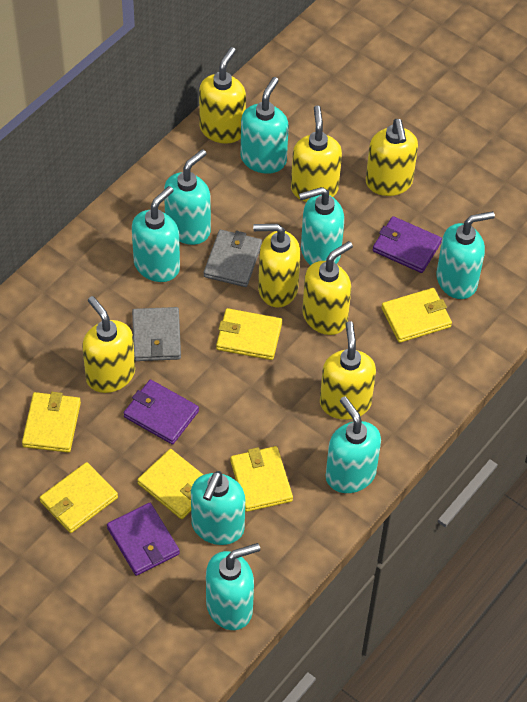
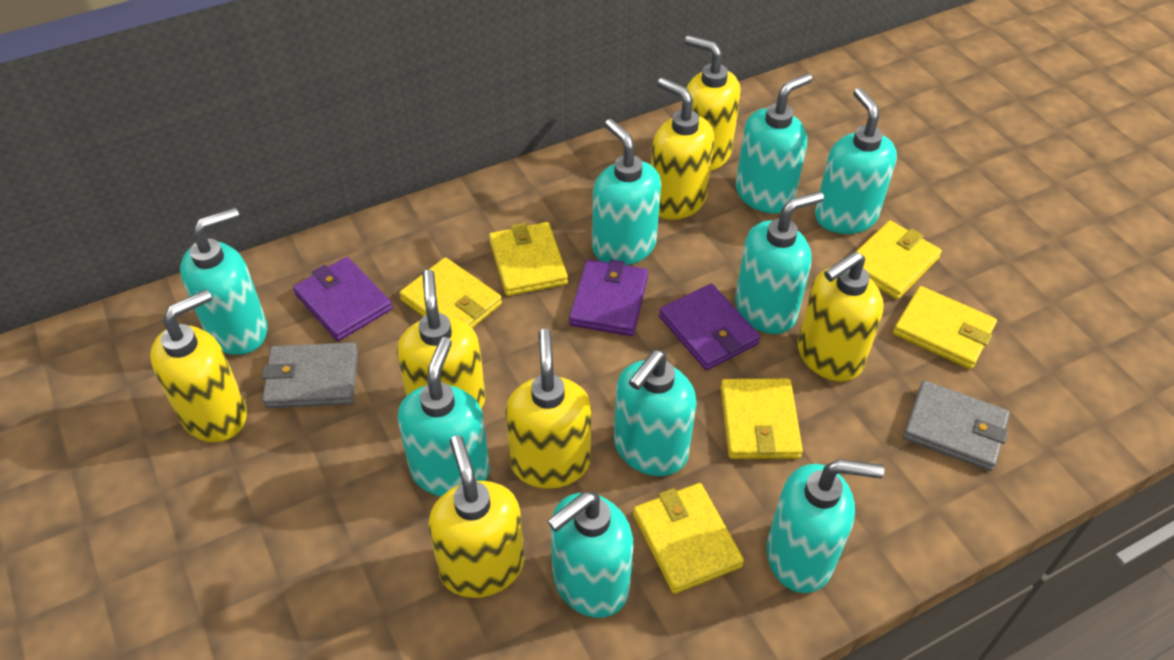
turquoise soap dispenser: [132,186,180,282] [164,149,211,245] [191,471,245,545] [206,543,260,630] [241,77,289,174] [299,187,344,265] [326,396,381,493] [436,211,495,299] = 8 -> [180,207,267,355] [398,337,490,496] [547,492,633,618] [592,119,661,265] [614,350,697,476] [735,73,812,213] [735,191,824,334] [767,459,884,593] [815,88,897,234] = 9

